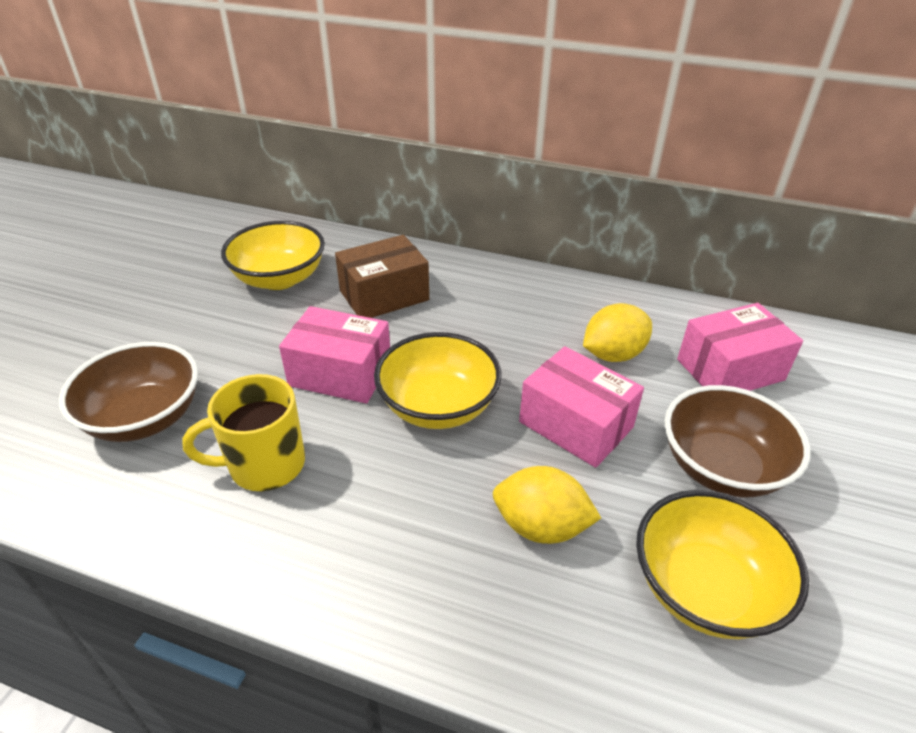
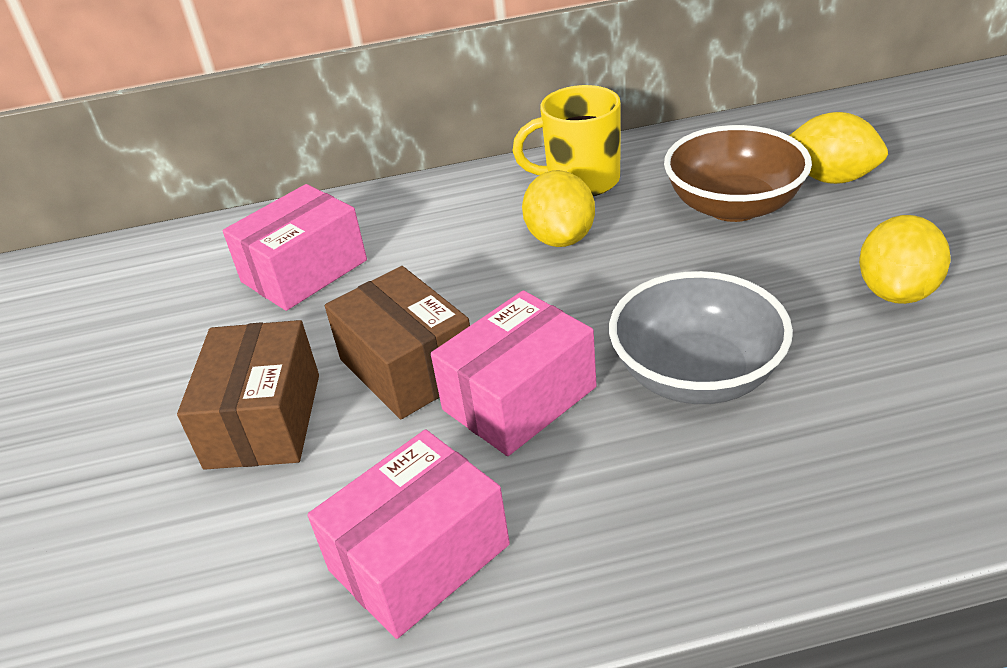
brown bowl: [59,342,198,442] [665,385,810,497] = 2 -> [664,125,812,222] = 1
brown box: [335,235,429,318] = 1 -> [177,320,319,470] [325,266,470,419] = 2
grey bowl: none = 0 -> [609,271,793,404] = 1
yellow bowl: [221,221,325,290] [374,332,502,429] [636,490,809,639] = 3 -> none = 0
yellow lemon: [493,466,601,544] [583,303,652,362] = 2 -> [522,170,595,247] [789,112,888,184] [859,215,951,304] = 3

